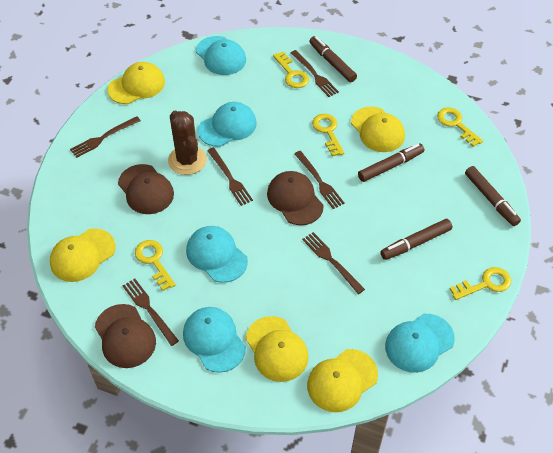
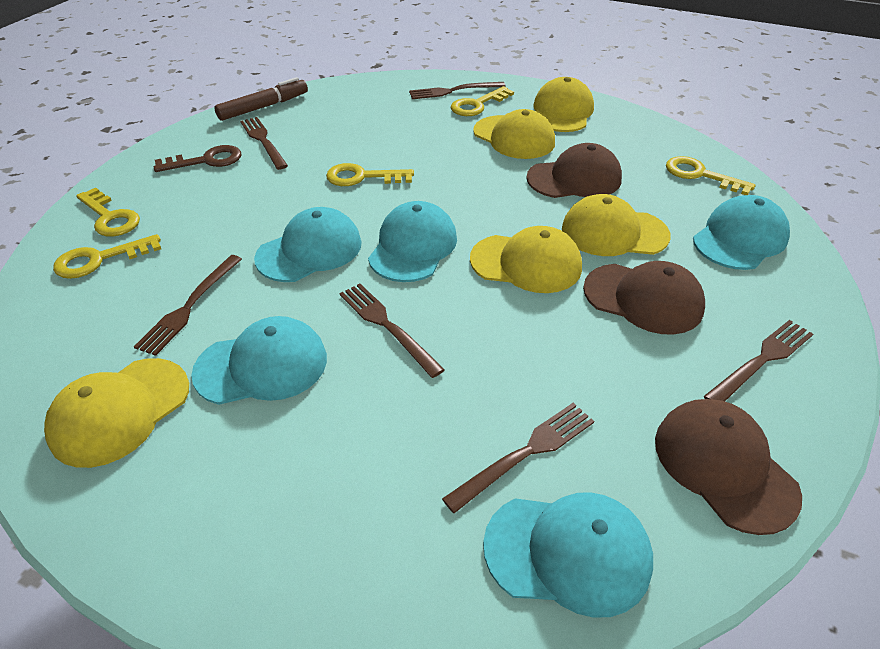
brown cactus: [168,111,207,175] = 1 -> none = 0
brown key: none = 0 -> [154,145,241,172] = 1
brown marker: [309,36,357,82] [358,143,424,182] [380,219,452,260] [465,166,521,226] = 4 -> [214,77,308,121] = 1

